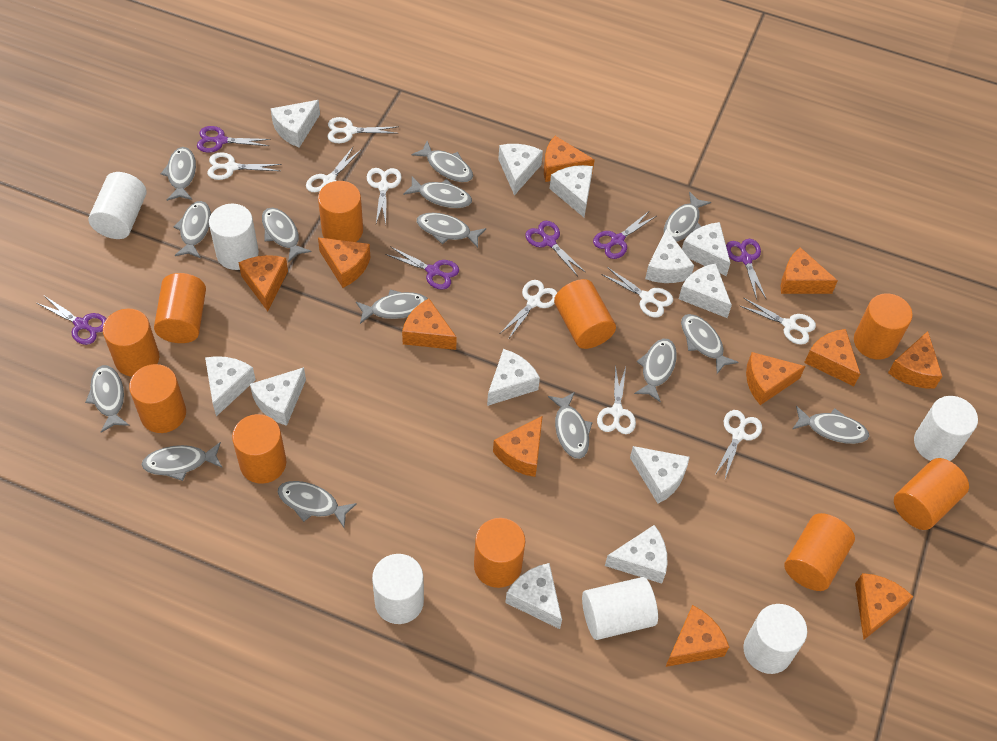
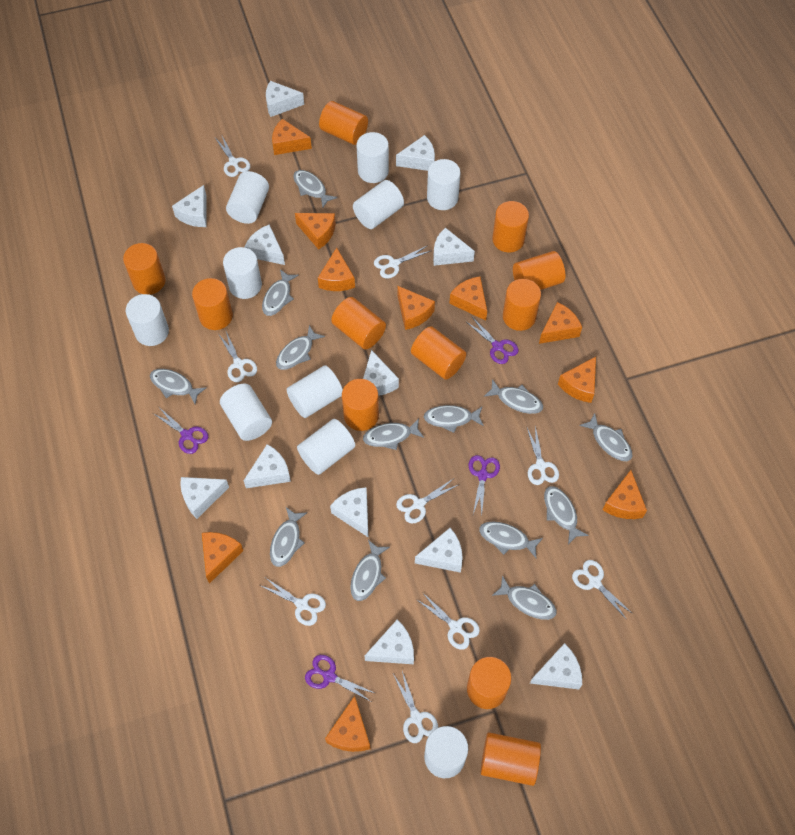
grey fish: [85,365,130,433] [141,442,222,481] [161,147,196,201] [174,201,211,258] [262,208,311,263] [278,481,357,527] [356,289,428,324] [403,176,472,208] [412,141,473,182] [417,213,486,248] [548,392,593,459] [634,339,677,403] [664,191,711,242] [681,314,739,374] [792,406,869,444] = 15 -> [150,369,207,404] [262,269,299,316] [270,507,307,567] [276,325,325,370] [293,170,338,208] [350,540,390,601] [363,419,424,450] [424,405,484,433] [479,522,543,558] [484,379,543,414] [492,575,557,620] [544,486,589,544] [579,413,632,461] = 13
orange cheese: [238,255,288,311] [318,237,371,288] [402,299,457,350] [493,416,542,477] [544,136,595,182] [665,605,729,667] [746,352,805,405] [781,247,838,294] [804,329,860,386] [855,573,913,640] [888,331,942,389] = 11 -> [202,532,243,584] [272,119,312,155] [295,213,336,250] [318,248,355,291] [325,696,371,752] [397,286,435,330] [449,276,487,321] [539,302,582,344] [558,357,596,403] [603,470,647,519] = 10
orange cylinder: [103,309,159,377] [129,364,186,433] [154,273,206,343] [232,414,286,484] [318,181,363,242] [474,518,525,588] [554,279,616,349] [784,513,855,591] [854,293,913,360] [894,458,969,530] = 10 -> [123,243,166,295] [192,278,233,330] [319,101,368,145] [331,297,386,349] [342,379,379,431] [411,326,466,380] [467,657,511,709] [481,732,541,786] [492,201,529,252] [503,279,541,331] [513,251,566,290] = 11
purple scissors: [37,296,107,345] [197,126,271,153] [385,246,459,290] [525,221,586,276] [593,211,656,259] [726,239,766,300] = 6 -> [153,407,208,454] [305,655,375,701] [467,317,518,364] [469,455,500,515] = 4
white cylinder: [88,172,147,239] [209,204,259,270] [372,554,424,624] [582,577,658,640] [743,604,807,674] [914,396,978,461] = 6 -> [126,294,169,346] [220,384,272,441] [223,247,262,299] [226,171,269,224] [287,365,343,418] [297,419,355,475] [353,180,404,229] [357,132,389,183] [424,726,468,778] [427,159,460,210] = 10

